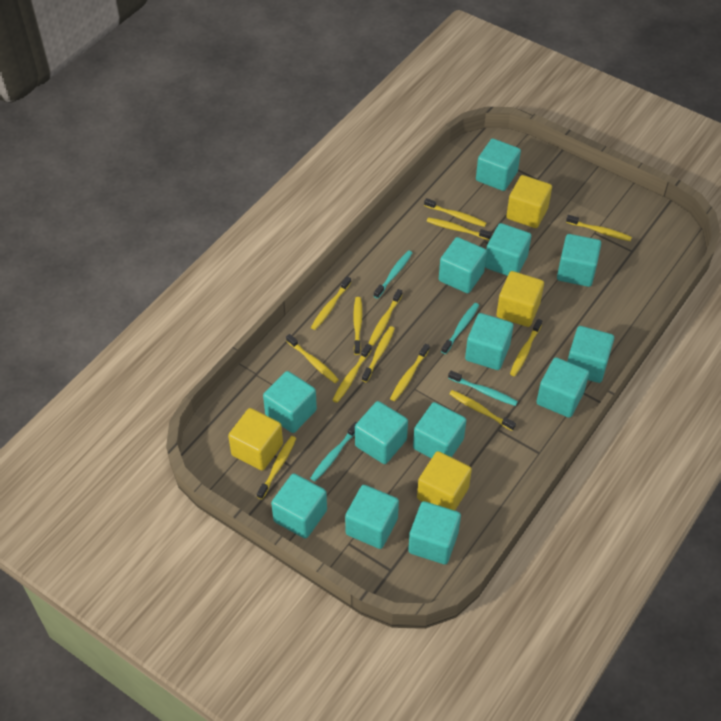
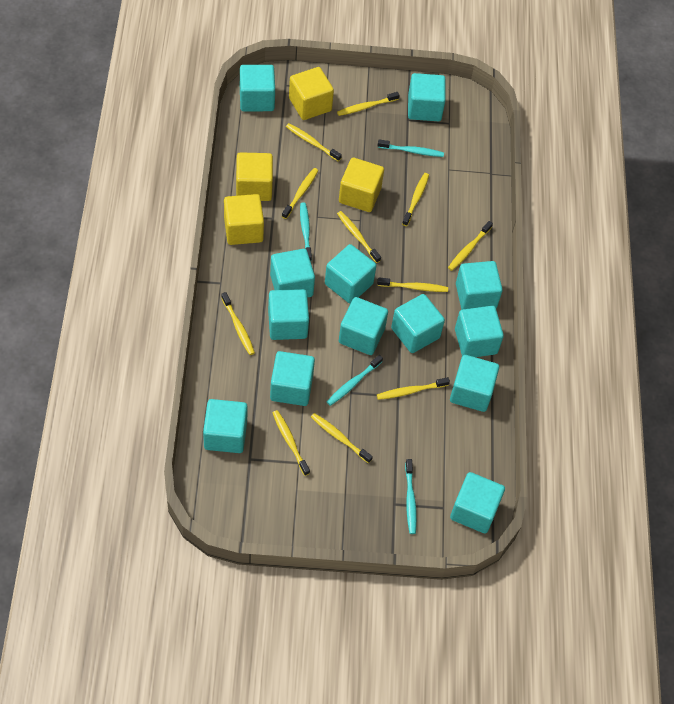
yellow toothbrush: [257,436,296,499] [286,334,339,383] [311,276,351,330] [333,344,371,403] [353,297,362,355] [362,326,395,382] [369,289,402,345] [390,343,430,401] [424,198,487,227] [427,217,492,240] [450,390,516,431] [510,319,542,376] [566,215,632,241] = 13 -> [221,292,255,355] [272,410,310,476] [282,168,318,219] [286,123,342,162] [311,413,373,463] [337,92,399,116] [337,211,381,263] [377,278,448,292] [377,377,450,400] [402,173,429,226] [448,221,493,271] = 11

